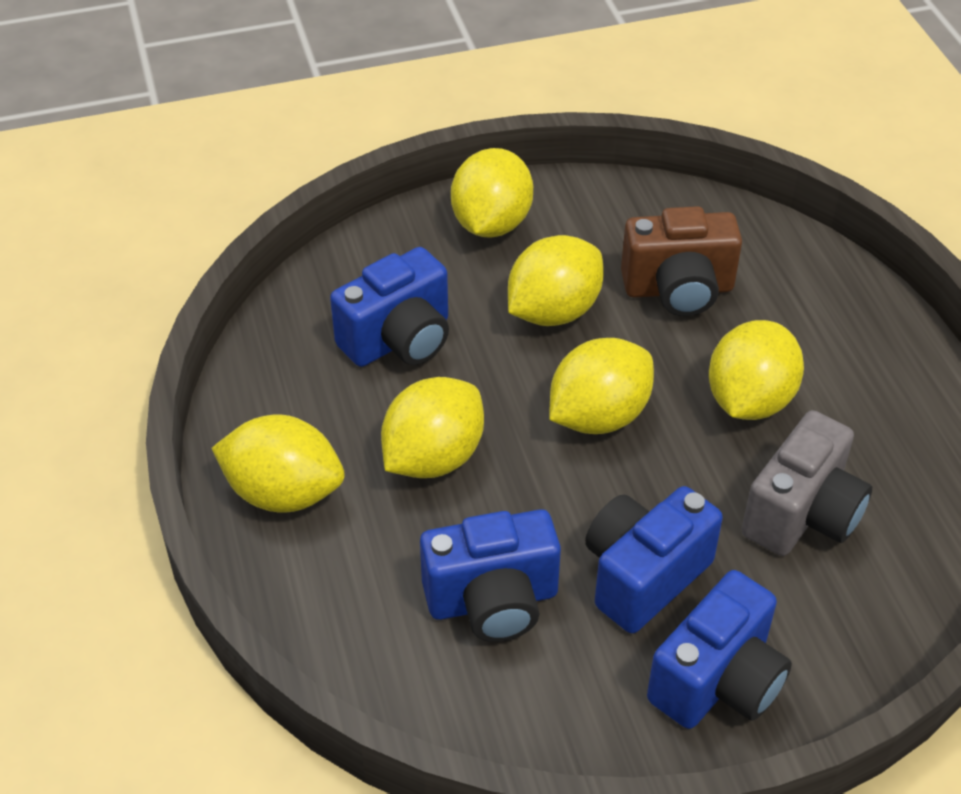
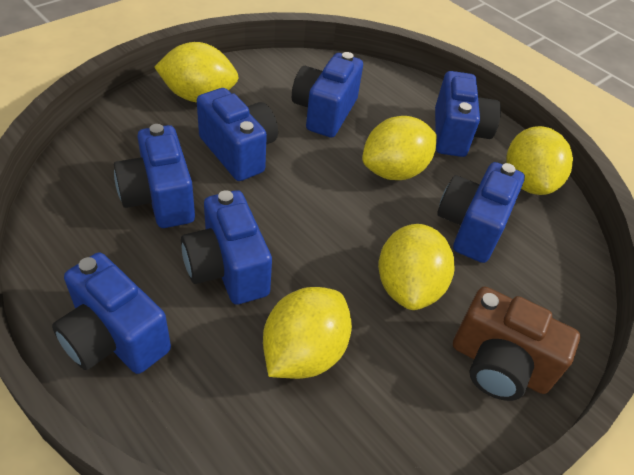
blue camera: [330,247,449,367] [420,509,561,642] [585,486,723,633] [647,570,792,729] = 4 -> [52,252,171,374] [114,124,195,228] [181,190,272,304] [197,88,278,181] [292,52,363,138] [435,71,501,157] [437,162,525,263] = 7
grey camera: [741,410,872,556] = 1 -> none = 0
yellow lemon: [212,415,345,512] [381,377,484,478] [451,148,533,238] [508,235,604,326] [549,338,654,434] [709,320,804,420] = 6 -> [154,42,239,102] [263,287,352,379] [362,116,437,180] [378,224,455,310] [506,126,573,195] = 5

